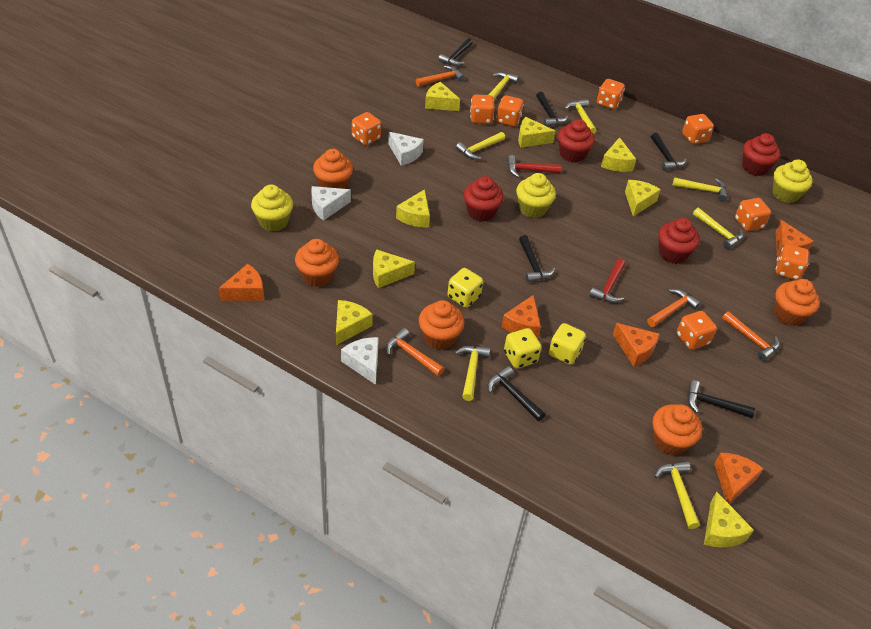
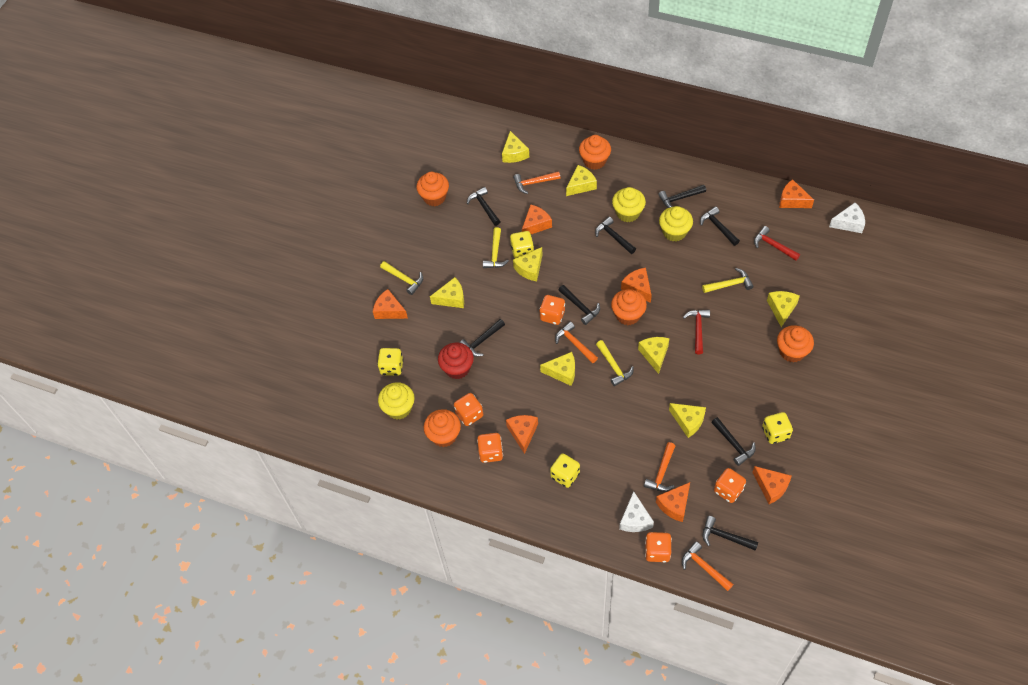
black hammer: [438,38,473,66] [488,366,545,421] [519,235,555,282] [536,92,568,127] [651,133,687,171] [688,380,755,418] = 6 -> [460,319,505,357] [467,187,501,226] [558,285,600,325] [595,217,636,254] [658,185,706,208] [700,206,740,246] [702,516,758,551] [711,417,756,466] = 8
orange cheese: [219,264,264,301] [502,295,541,339] [613,323,660,367] [714,452,764,504] [776,220,814,257] = 5 -> [373,289,408,319] [506,415,538,454] [522,204,552,234] [621,268,652,303] [656,482,690,522] [752,466,792,504] [779,179,814,208] = 7
orange dice: [352,112,381,145] [470,95,495,124] [496,95,524,127] [597,79,625,109] [677,311,717,350] [682,114,714,144] [735,198,771,231] [776,244,809,280] = 8 -> [454,393,483,426] [477,433,503,463] [539,295,565,325] [645,532,672,563] [714,468,746,503] = 5
red cupcake: [464,176,504,222] [558,119,595,163] [658,218,700,264] [742,133,781,176] = 4 -> [438,343,474,379] = 1
white cheese: [311,186,351,221] [341,337,379,385] [388,132,424,166] = 3 -> [619,491,654,532] [829,203,865,233] = 2
yellow dice: [447,268,483,308] [504,328,541,369] [549,323,586,365] = 3 -> [377,348,404,376] [510,231,534,259] [550,454,580,488] [762,412,793,444] = 4
yellow hammer: [454,346,490,401] [456,132,505,160] [489,72,519,100] [564,99,596,134] [654,461,700,529] [673,177,727,201] [693,208,743,249] = 7 -> [380,261,423,295] [483,227,509,268] [596,340,634,386] [702,268,754,293] = 4

